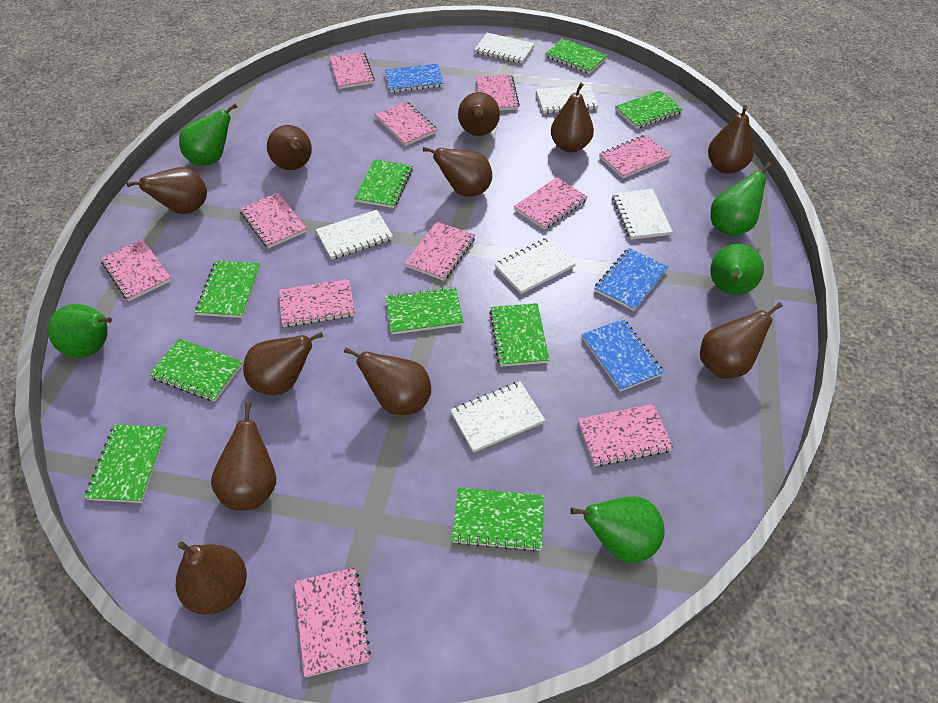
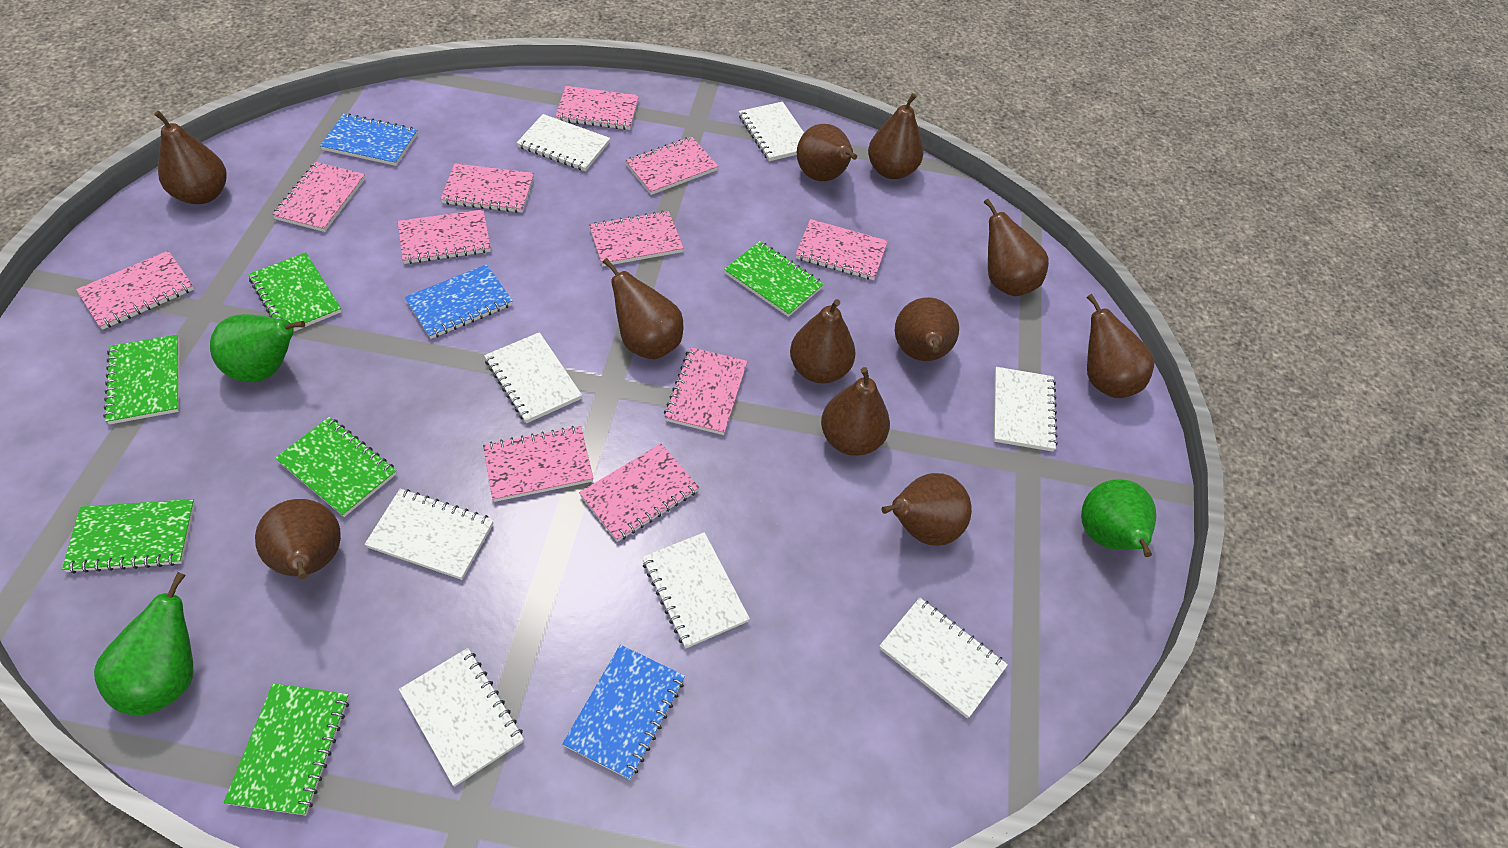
green notebook: [84,424,168,503] [149,338,243,402] [195,261,260,318] [354,159,413,208] [386,287,464,334] [452,488,544,552] [490,303,549,367] [545,38,608,74] [615,91,683,129] = 9 -> [62,499,195,574] [103,335,180,425] [223,683,349,816] [248,252,341,331] [275,417,397,517] [724,241,824,317] = 6
green pear: [48,304,112,358] [179,103,237,166] [570,496,664,563] [710,244,764,295] [711,162,772,236] = 5 -> [94,572,193,715] [210,314,305,382] [1081,479,1156,557] = 3
white notebook: [316,210,393,260] [450,381,545,453] [474,33,535,64] [495,237,576,294] [536,85,599,114] [612,189,673,240] = 6 -> [364,489,494,580] [399,648,524,786] [484,332,582,423] [517,114,610,171] [642,532,750,649] [739,102,804,161] [879,598,1008,718] [994,367,1058,452] = 8

